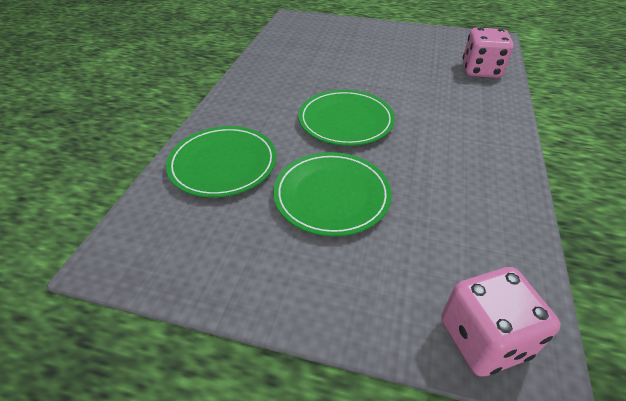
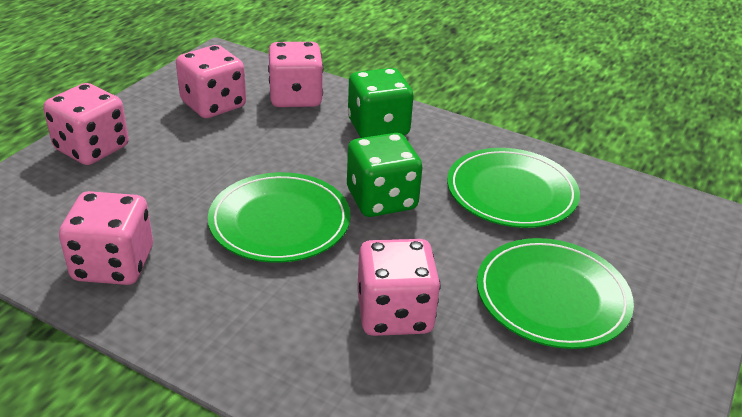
green dice: none = 0 -> [347,133,422,217] [348,68,413,138] = 2
pink dice: [441,267,561,377] [463,27,514,78] = 2 -> [43,83,129,165] [59,191,153,285] [176,45,246,118] [268,42,323,107] [357,239,441,336] = 5

